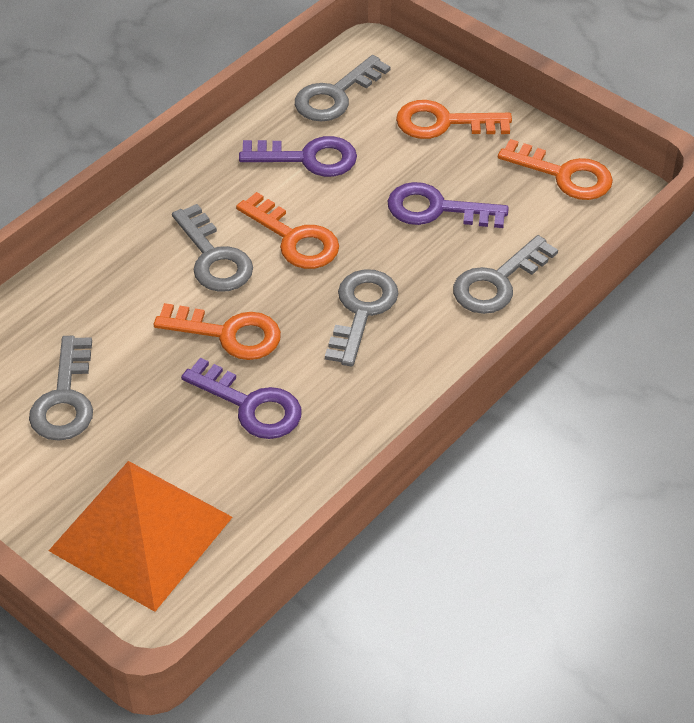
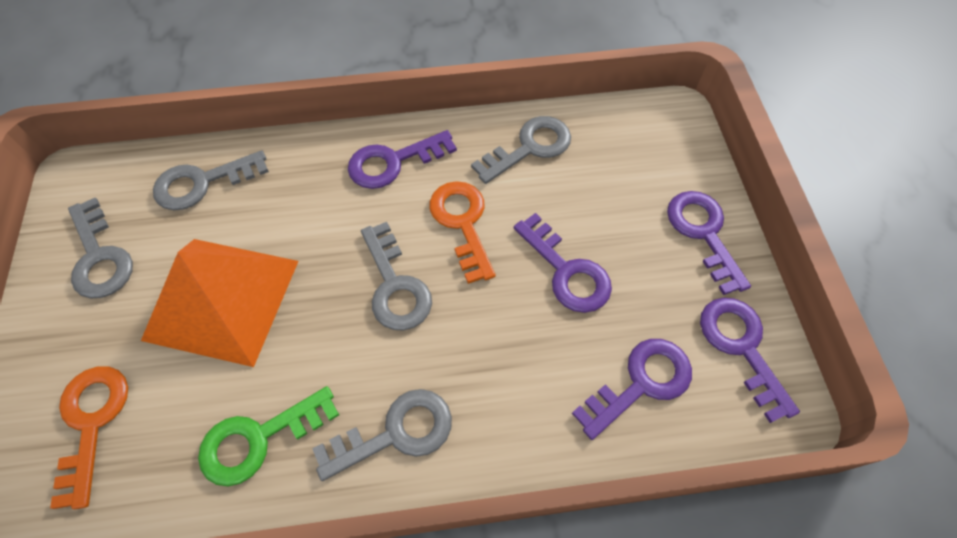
green key: none = 0 -> [198,386,339,487] = 1
orange key: [154,303,281,360] [236,192,339,269] [396,100,512,139] [498,139,613,200] = 4 -> [50,366,128,509] [430,181,496,284] = 2
purple key: [181,358,301,439] [239,136,357,177] [388,182,509,228] = 3 -> [348,130,457,189] [514,213,612,313] [572,339,692,440] [667,191,751,295] [700,298,800,423] = 5

